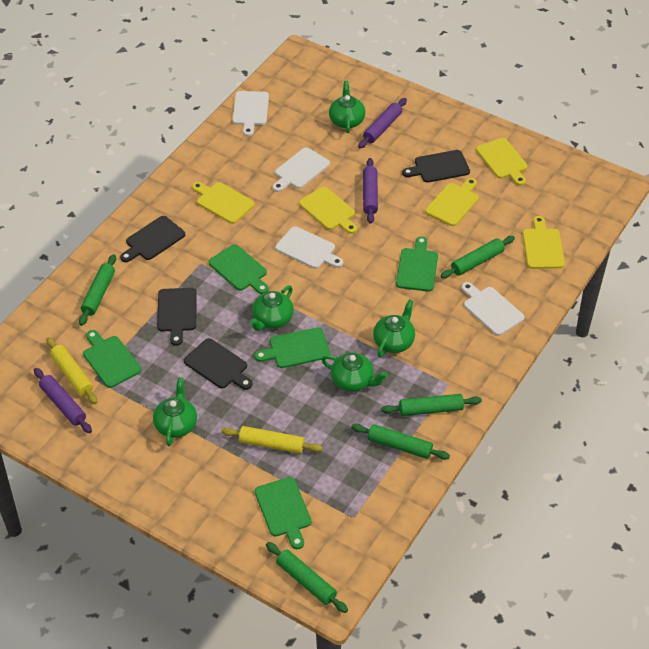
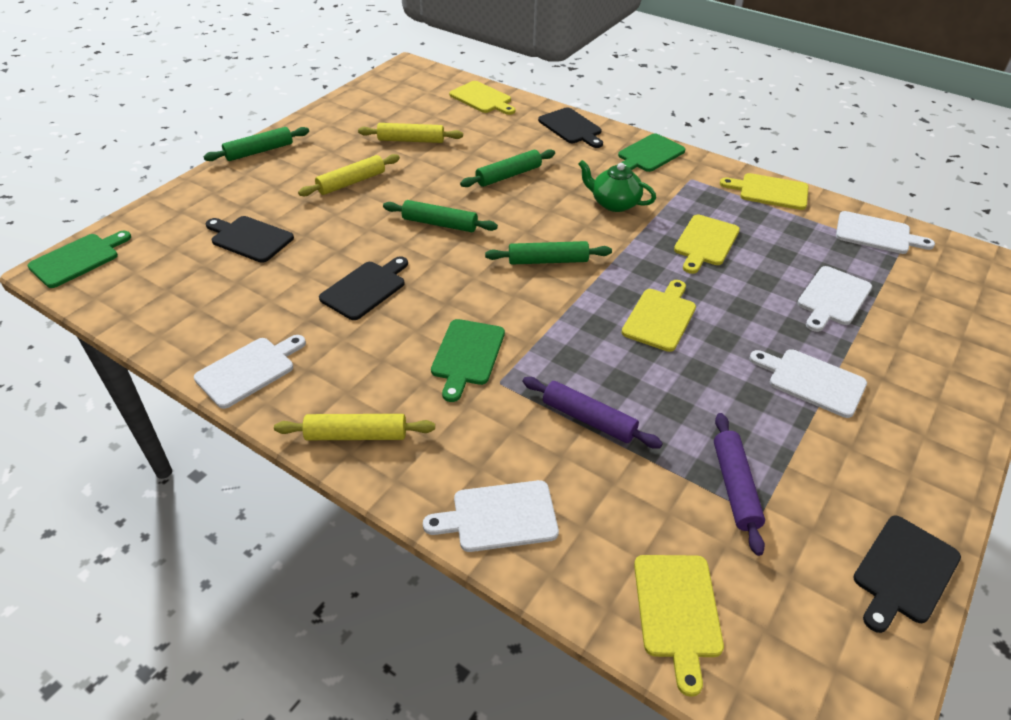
green cutting board: [83,330,142,388] [209,244,269,294] [255,327,331,368] [255,477,312,549] [396,236,438,292] = 5 -> [27,231,131,288] [431,319,505,402] [617,134,685,172] = 3
green rolling pin: [79,254,116,326] [266,542,348,613] [351,424,450,460] [381,394,482,416] [440,236,515,278] = 5 -> [203,127,309,161] [383,200,498,232] [460,149,555,187] [485,241,612,265] = 4
green teapot: [153,377,197,446] [249,286,294,331] [321,352,388,392] [329,81,365,133] [373,299,415,357] = 5 -> [578,160,656,212] = 1
purple rolling pin: [34,368,92,433] [358,98,407,148] [363,158,378,224] = 3 -> [522,377,663,448] [714,413,765,556] = 2
white cutting board: [232,91,269,136] [273,147,330,192] [275,226,343,269] [461,282,525,336] = 4 -> [194,335,306,409] [423,480,559,552] [749,349,867,418] [797,266,872,332] [836,211,935,254] = 5
yellow rolling pin: [46,337,97,404] [221,426,322,454] = 2 -> [274,414,435,440] [298,154,400,196] [358,123,463,143] = 3

